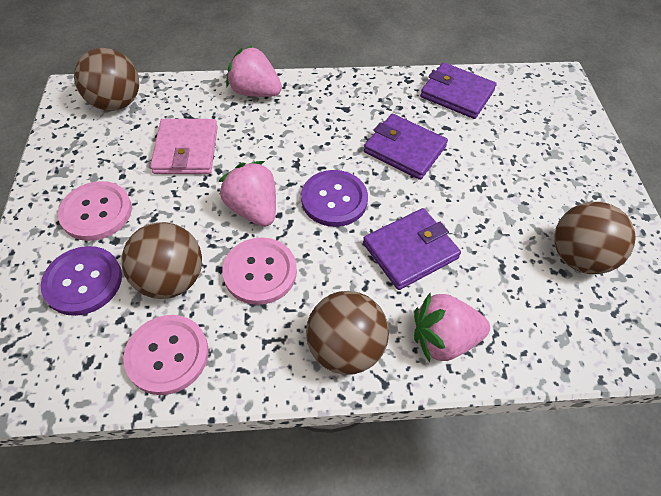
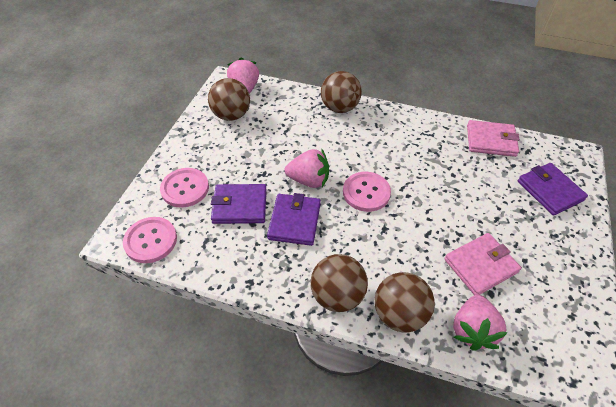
pink wallet: [150,119,218,174] = 1 -> [444,233,522,295] [467,120,520,157] = 2
purple button: [41,246,122,316] [301,170,368,227] = 2 -> none = 0

